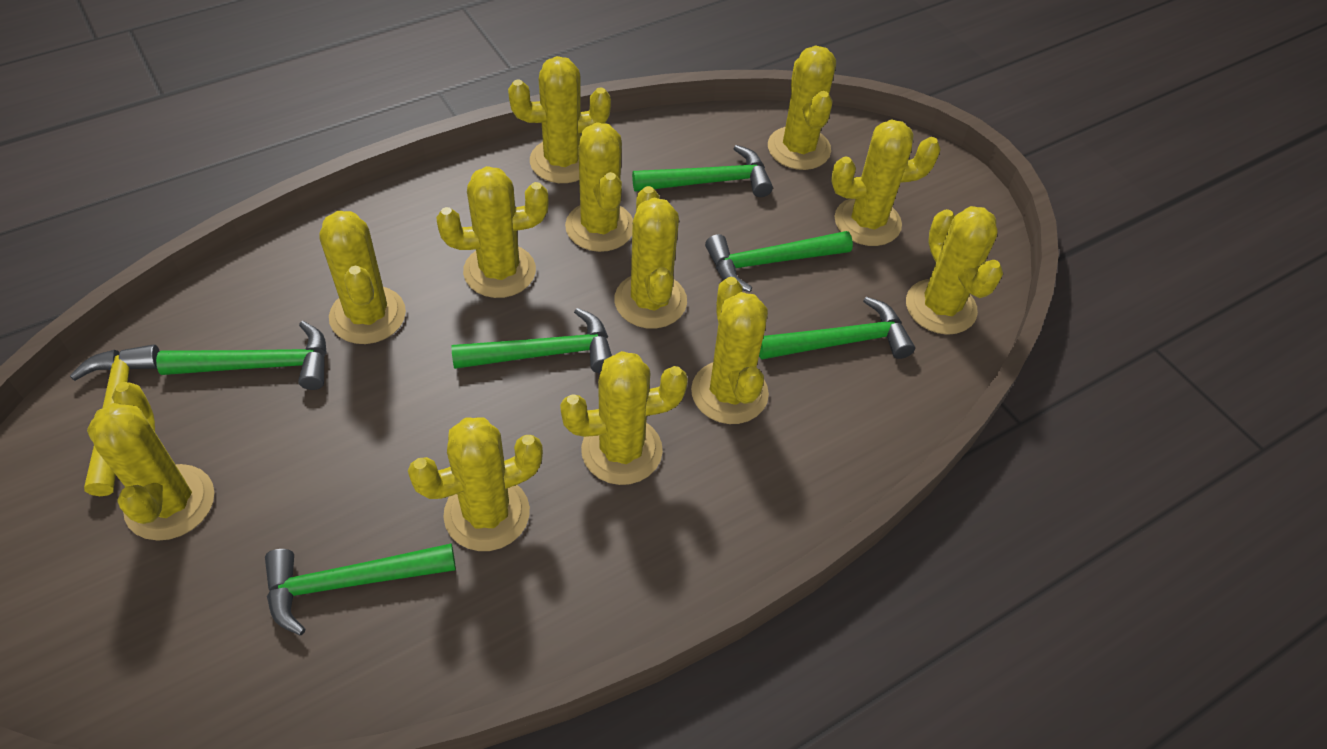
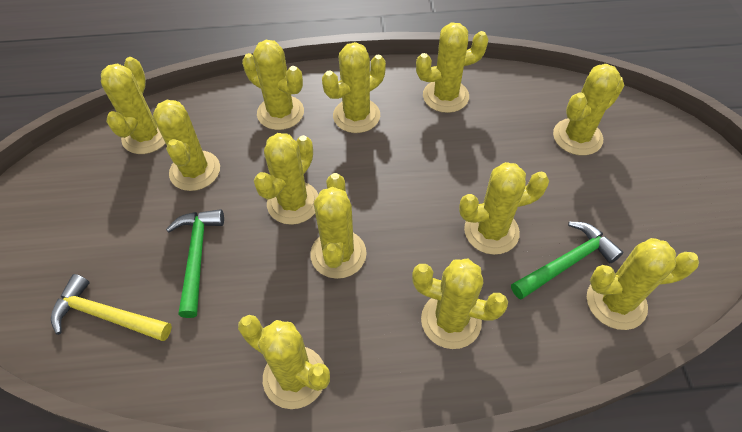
green hammer: [156,321,327,390] [265,544,456,635] [451,308,612,373] [632,145,773,197] [705,231,853,292] [759,297,915,360] = 6 -> [166,209,224,318] [511,222,623,300] = 2

